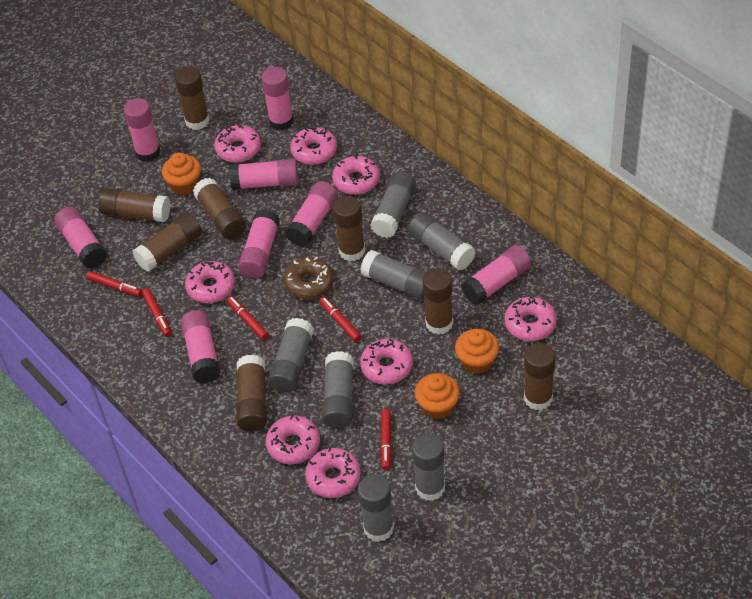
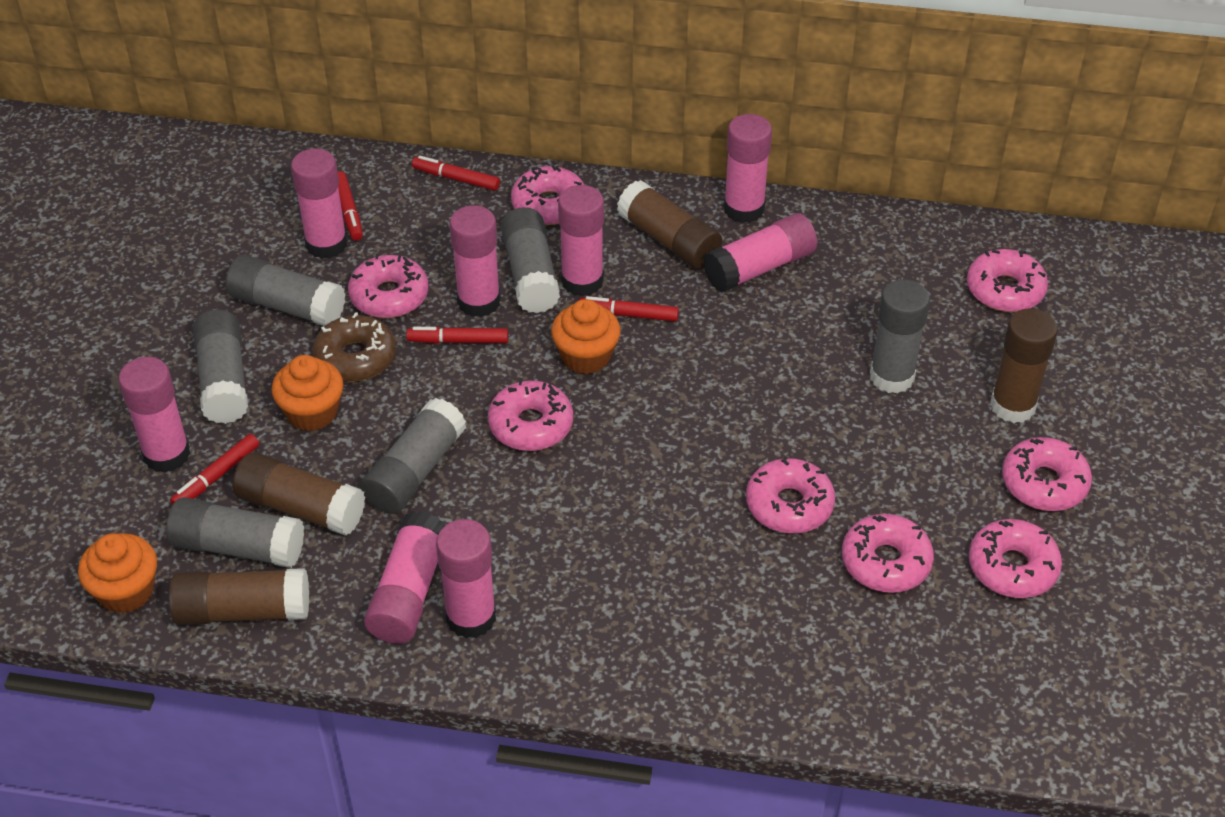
brown glue stick: [98,188,171,222] [133,212,202,272] [175,67,210,130] [193,178,246,240] [236,355,267,431] [333,196,365,261] [422,268,453,335] [524,343,556,410] = 8 -> [169,568,309,625] [233,452,365,536] [617,180,722,269] [990,308,1058,423] = 4
grey glue stick: [268,318,314,392] [322,351,354,428] [358,474,394,542] [360,250,426,300] [370,171,416,238] [408,212,476,270] [412,433,445,501] = 7 -> [166,497,304,568] [193,310,248,424] [226,255,346,326] [361,398,466,514] [501,207,560,313] [870,280,930,394] = 6

